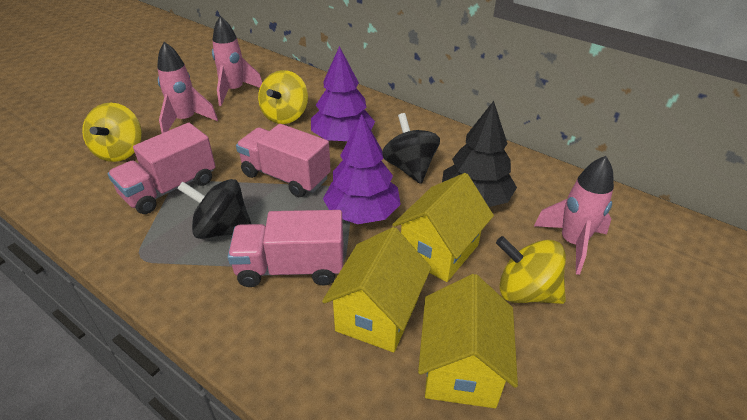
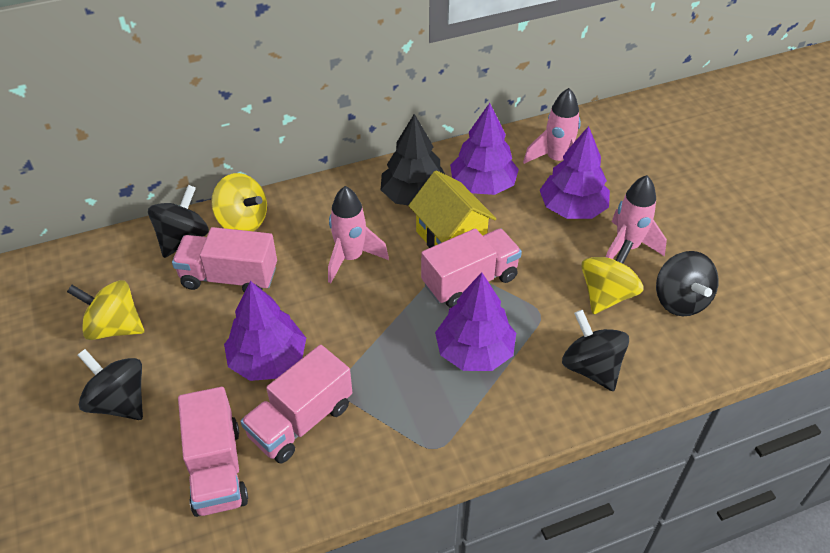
black spinning top: [177,179,251,239] [382,113,440,184] = 2 -> [78,349,143,420] [148,185,209,258] [562,310,629,391] [656,251,719,316] = 4
pink truck: [108,123,216,214] [228,210,343,287] [236,124,331,197] = 3 -> [172,227,277,293] [178,387,248,517] [241,345,352,463] [421,229,522,308] = 4
purple tree: [311,46,375,142] [323,114,401,224] = 2 -> [224,281,306,381] [435,273,516,371] [450,103,519,195] [540,126,610,219] = 4
yellow house: [322,227,431,352] [392,173,494,282] [418,274,518,408] = 3 -> [409,170,497,248] = 1

